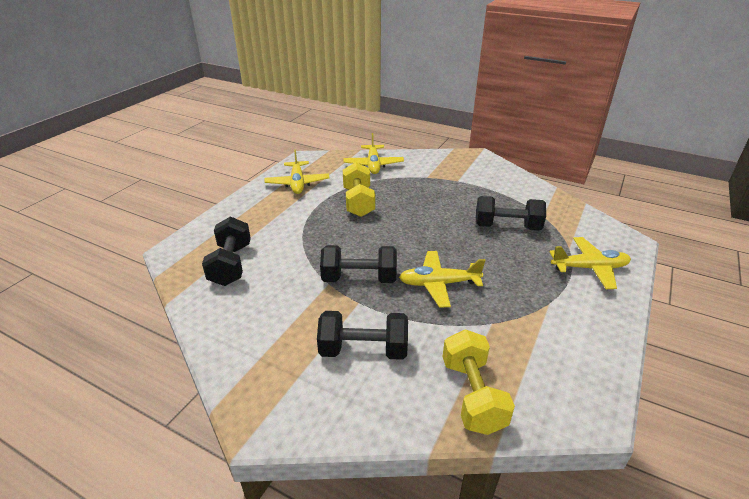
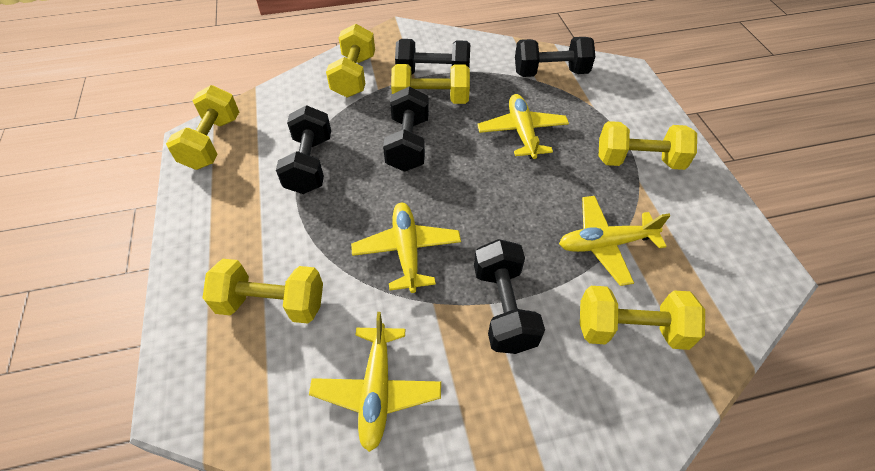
black dumbbell: [202,217,251,286] [317,311,408,360] [320,245,397,283] [476,196,546,231] = 4 -> [276,106,331,194] [383,86,429,172] [395,39,470,74] [474,239,545,354] [515,37,595,77] = 5
yellow dumbbell: [343,162,375,217] [443,330,515,435] = 2 -> [166,85,239,170] [202,259,323,324] [326,24,375,98] [391,64,470,104] [580,286,705,350] [599,121,697,170] = 6

